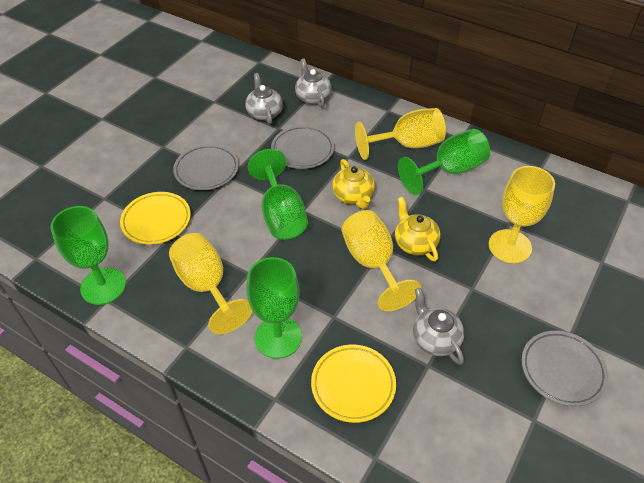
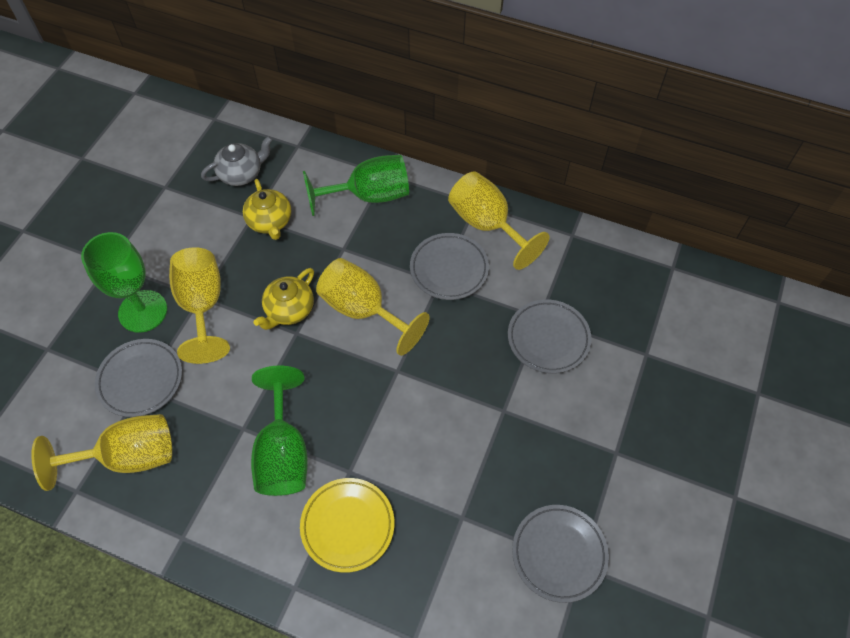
green goblet: [51,206,126,305] [247,257,302,359] [248,149,308,240] [398,129,490,195] = 4 -> [81,232,167,333] [251,366,308,496] [303,155,409,216] = 3
grey plate: [173,144,239,190] [271,125,334,169] [522,331,608,407] = 3 -> [95,339,182,417] [410,233,489,300] [508,299,592,374] [512,505,609,603] = 4
grey teapot: [245,73,283,124] [295,58,332,107] [413,288,465,365] = 3 -> [201,136,273,186] = 1
yellow plate: [120,192,191,245] [311,345,396,423] = 2 -> [300,478,394,573] = 1

